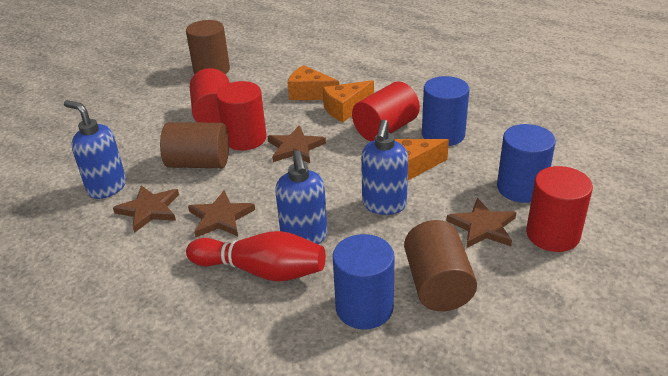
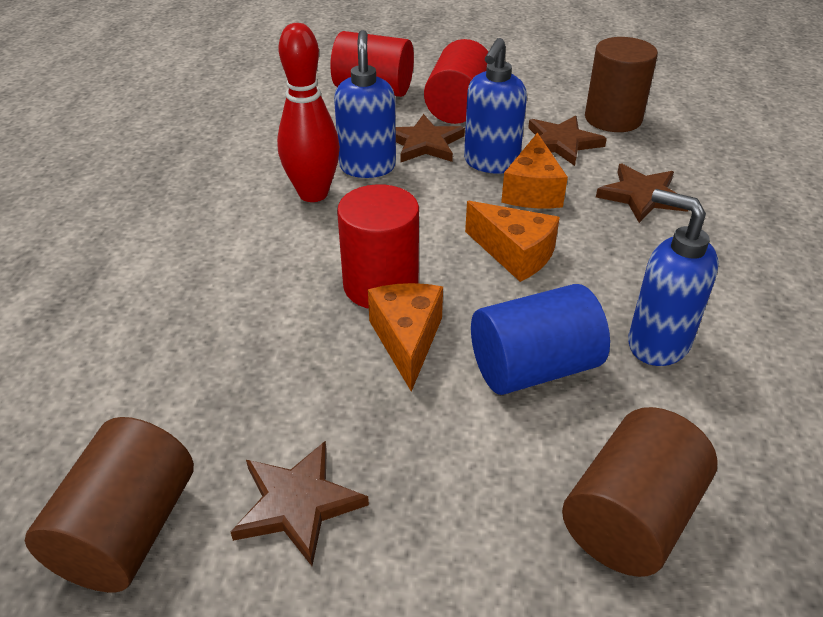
blue cylinder: [333,234,395,329] [422,76,469,146] [497,124,556,203] = 3 -> [471,284,610,395] = 1
red cylinder: [190,68,230,123] [216,81,266,151] [352,81,420,141] [526,166,593,252] = 4 -> [330,31,414,97] [337,184,419,309] [424,39,488,124] = 3

